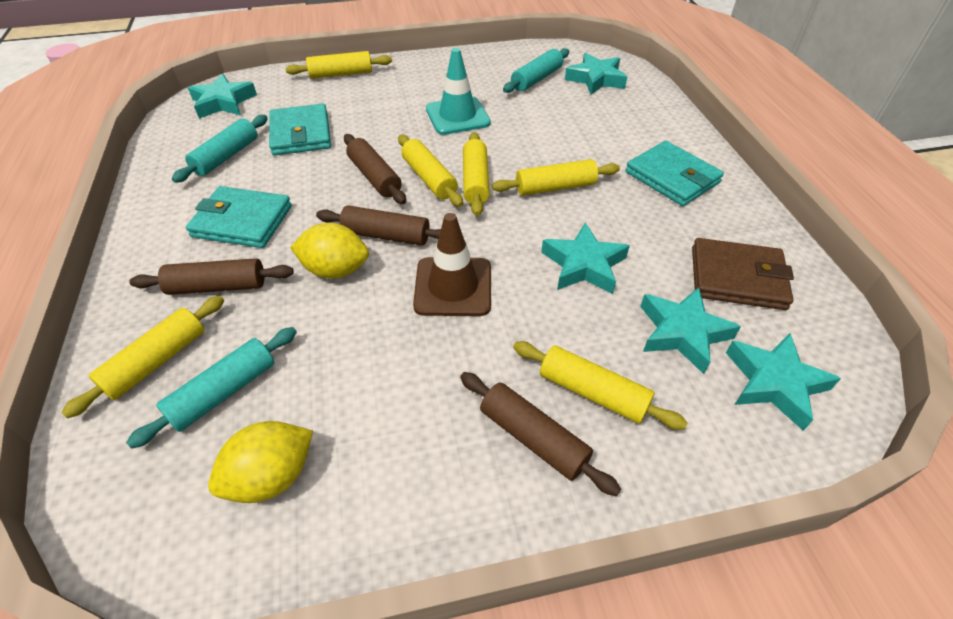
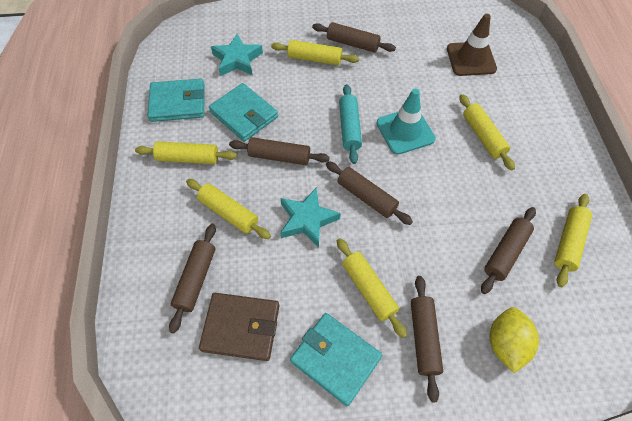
brown rolling pin: [129,258,294,295] [316,205,441,246] [344,134,406,204] [460,372,621,496] = 4 -> [169,224,216,333] [229,137,330,165] [312,22,396,52] [326,161,413,225] [411,276,443,402] [481,207,536,294] = 6
turquoise rolling pin: [126,327,297,449] [172,115,268,183] [503,48,569,93] = 3 -> [339,84,362,164] = 1
turquoise star: [188,74,257,119] [541,223,630,294] [565,53,627,95] [640,287,741,374] [726,333,841,431] = 5 -> [211,34,263,76] [280,187,341,248] = 2
yellow lemon: [208,421,313,503] [290,223,369,279] = 2 -> [490,307,539,373] = 1

